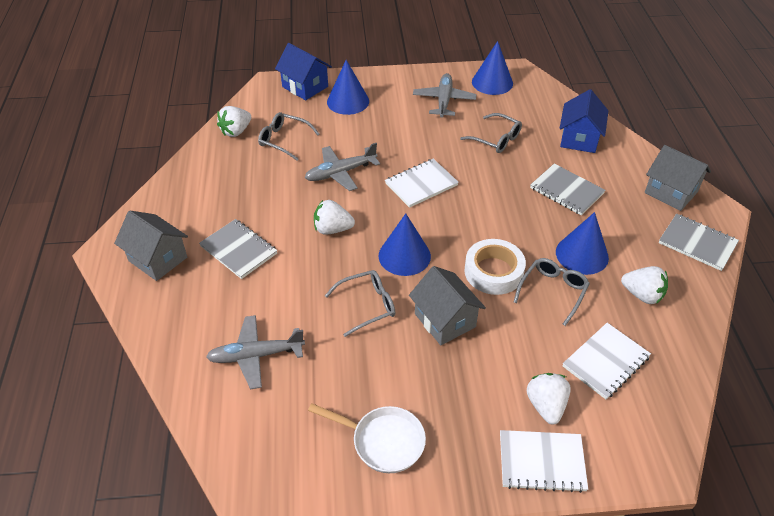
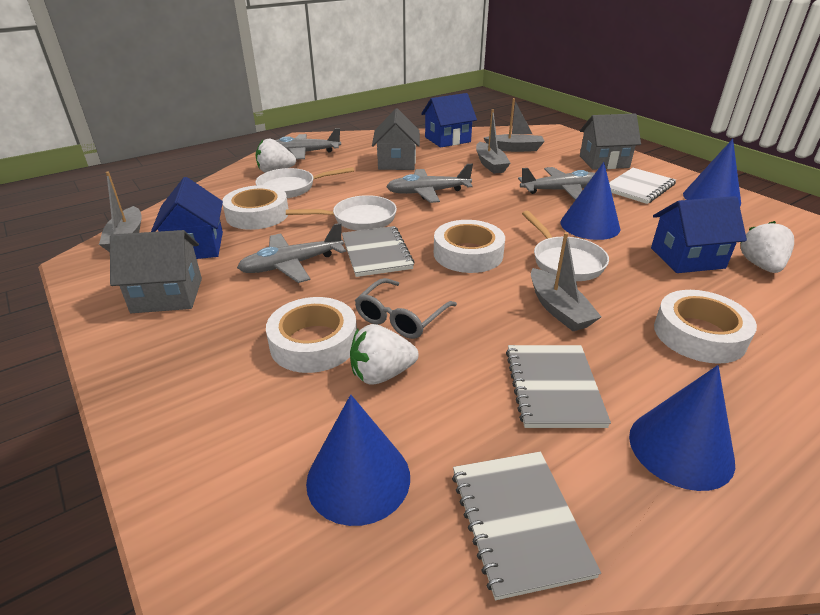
blue house: [275,43,332,100] [559,89,608,153] = 2 -> [151,177,223,259] [421,93,477,148] [651,196,747,273] = 3
grey boat: none = 0 -> [99,171,142,252] [476,109,510,174] [484,98,545,152] [531,232,602,331] = 4
grey glasses: [258,112,320,161] [325,270,395,337] [460,113,522,153] [514,258,590,326] = 4 -> [355,278,457,339] = 1
grey plane: [206,315,305,389] [305,143,380,191] [413,73,477,118] = 3 -> [237,223,346,283] [275,128,341,160] [386,164,473,203] [518,167,595,200] = 4
white notebook: [385,159,459,208] [500,430,588,493] [563,323,651,399] = 3 -> [609,168,676,204] = 1
white pan: [308,403,426,473] = 1 -> [255,167,354,198] [286,195,397,231] [522,211,609,281] = 3
white strawberry: [217,106,251,137] [314,200,355,235] [527,373,571,424] [621,266,668,304] = 4 -> [256,139,296,173] [350,324,418,385] [741,221,794,273] = 3
white tape: [464,239,526,295] = 1 -> [222,185,288,230] [266,297,357,373] [434,220,505,273] [654,290,757,364] = 4

